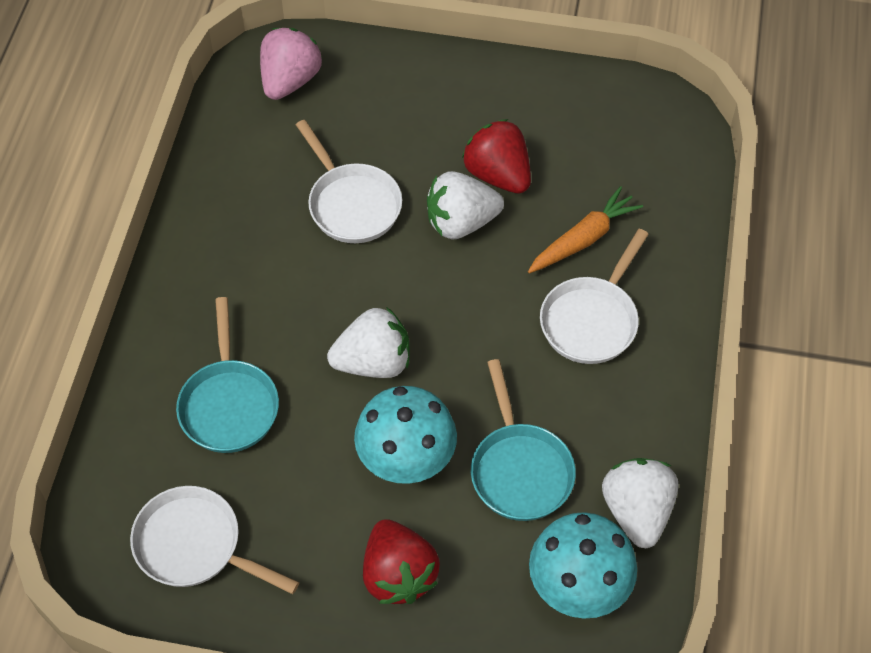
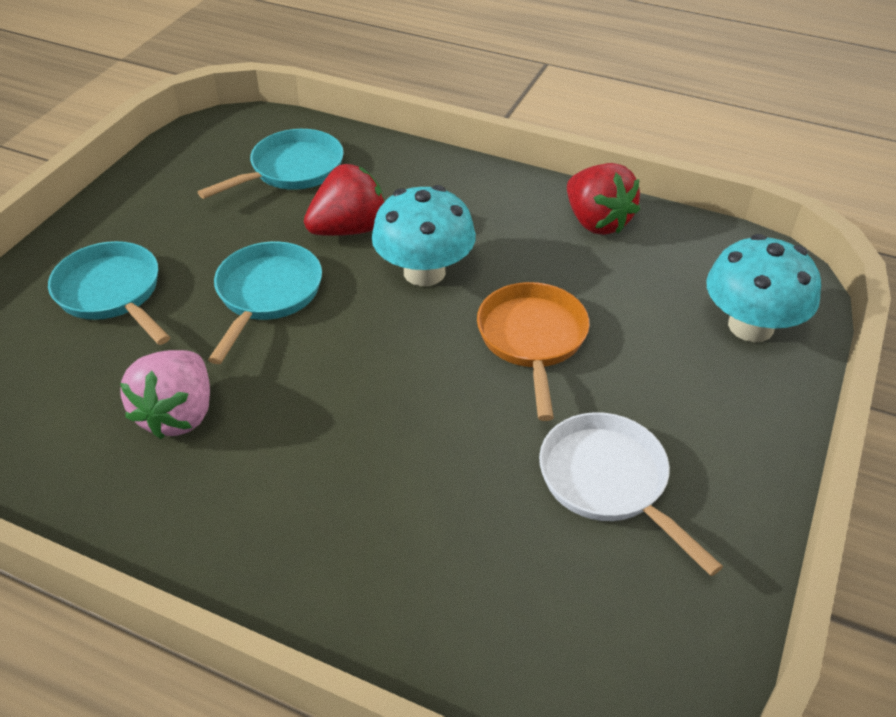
orange carrot: [528,186,643,273] = 1 -> none = 0
orange pan: none = 0 -> [477,282,590,421] = 1
turquoise pan: [176,297,279,453] [471,359,576,521] = 2 -> [48,241,170,345] [198,129,344,199] [208,241,322,364] = 3
white pan: [130,486,299,594] [296,120,402,243] [540,229,649,364] = 3 -> [539,412,723,576] = 1
white strawberry: [327,307,410,378] [427,171,504,239] [602,458,679,548] = 3 -> none = 0

